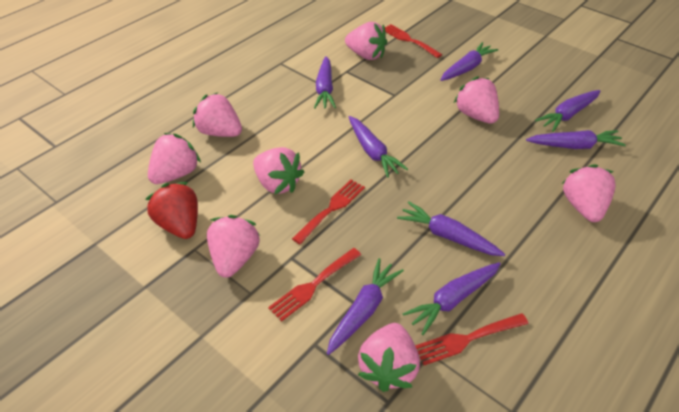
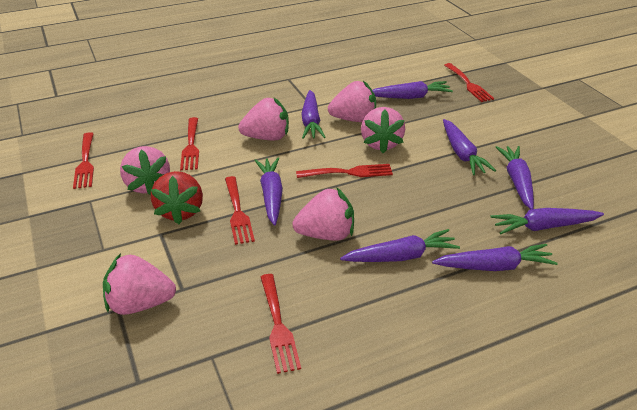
pink strawberry: [148,133,201,184] [193,93,242,137] [207,215,260,278] [253,147,304,194] [345,22,387,60] [358,323,420,392] [454,76,499,124] [562,164,616,222] = 8 -> [103,253,176,315] [120,146,170,195] [238,98,289,141] [292,187,354,241] [328,81,376,122] [361,107,405,153] = 6
red fork: [268,248,361,322] [292,180,365,244] [385,24,442,58] [415,313,528,365] = 4 -> [73,132,94,189] [180,117,199,170] [225,176,255,245] [261,274,301,374] [296,164,393,178] [444,63,494,102] = 6

